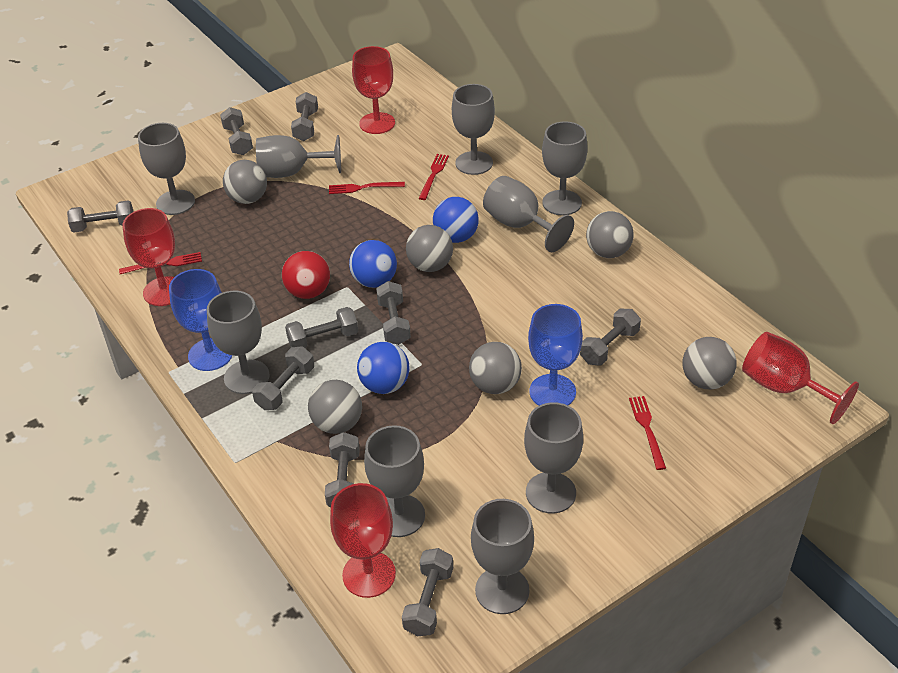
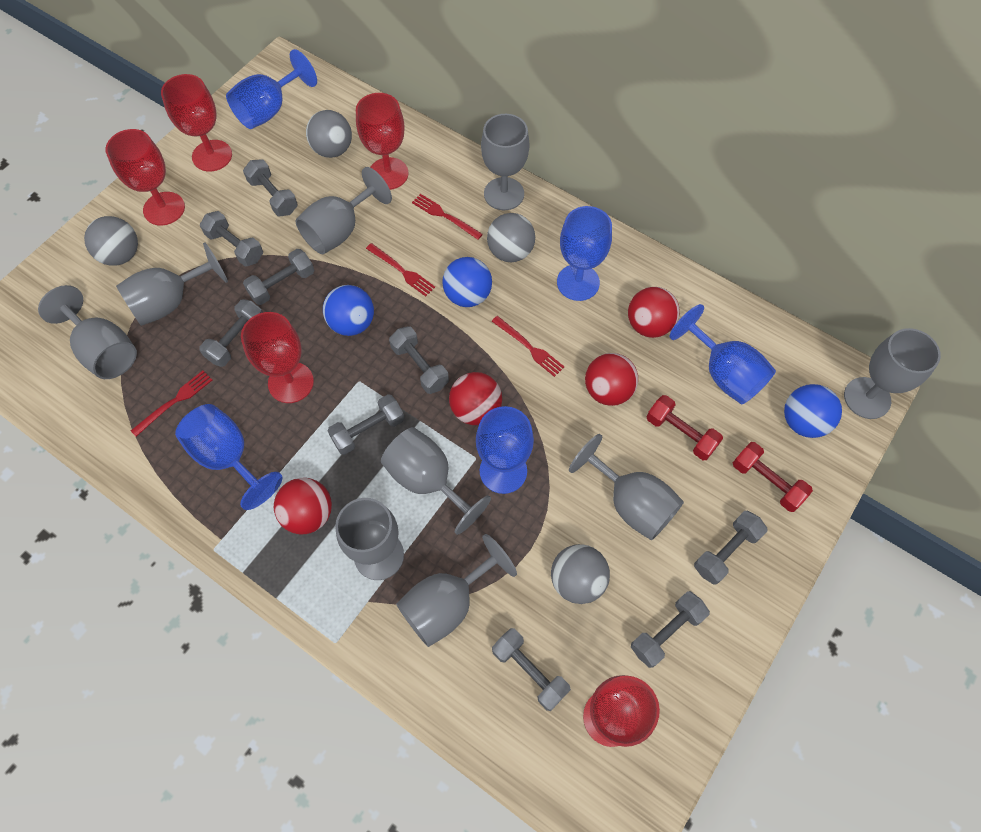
blue goblet: [169,269,232,371] [528,304,583,406] = 2 -> [175,404,283,510] [226,49,317,129] [476,406,534,494] [557,206,612,301] [670,304,776,404] = 5
grey ball: [223,160,267,204] [308,380,362,434] [406,225,453,272] [469,342,522,394] [586,211,634,258] [683,337,737,390] = 6 -> [84,216,138,266] [306,110,352,158] [487,213,535,262] [551,544,610,604] = 4
red ball: [282,251,330,299] = 1 -> [274,478,332,534] [449,372,502,425] [585,353,638,406] [628,287,680,338] = 4
red dumbbell: none = 0 -> [647,395,723,460] [733,442,813,512] = 2
red goblet: [122,208,175,306] [330,483,396,598] [352,46,395,134] [742,332,859,424] = 4 -> [105,129,185,226] [161,74,232,171] [241,312,314,403] [356,93,409,190] [583,675,660,747] = 5

